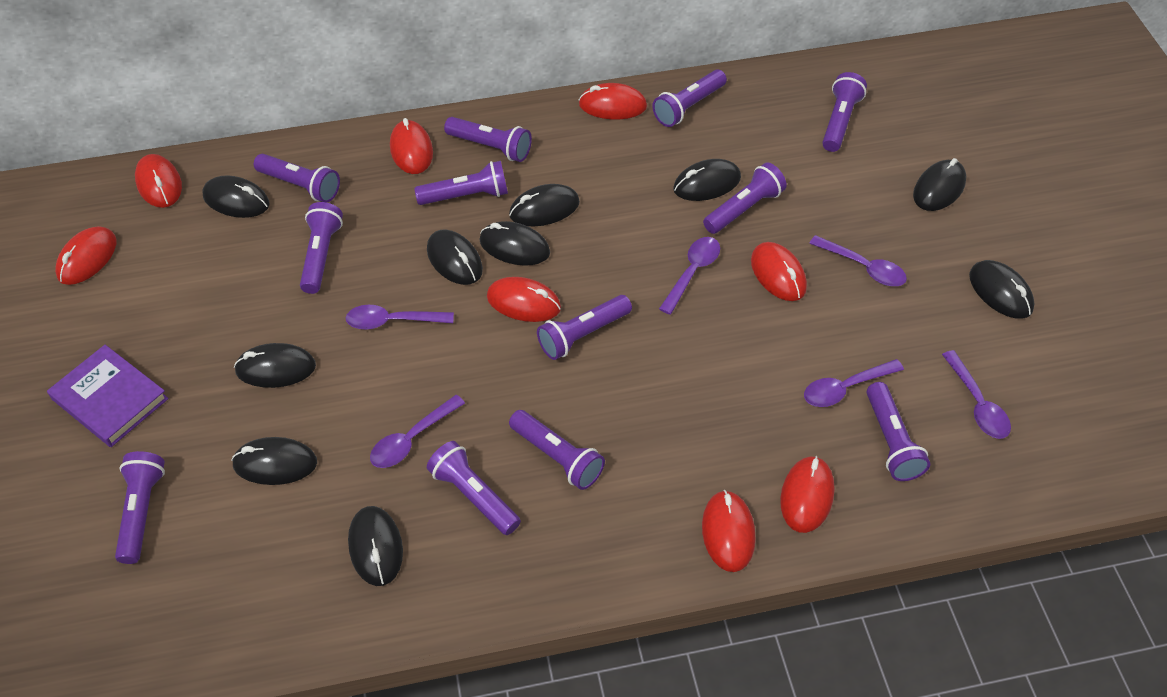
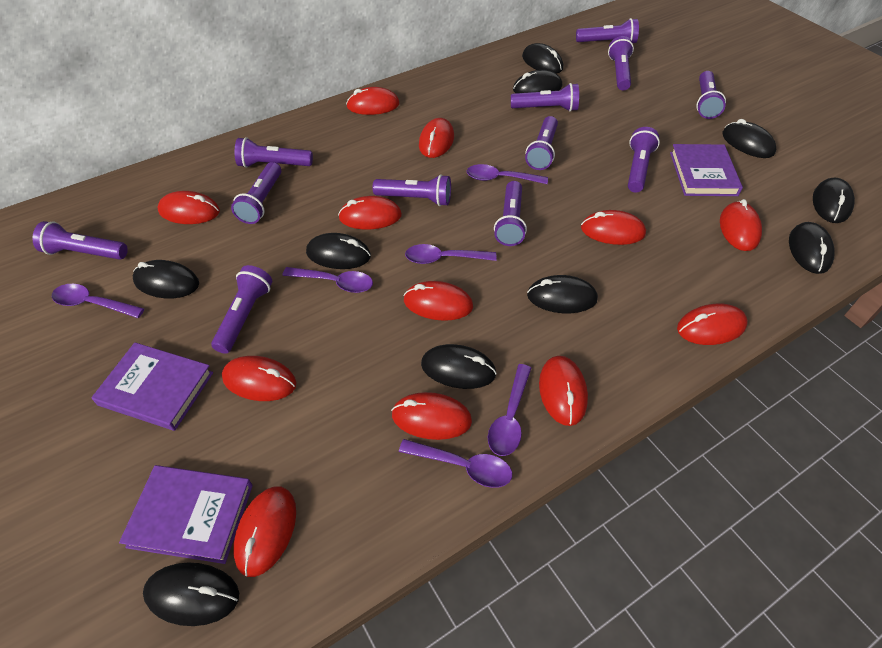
purple book: [47,345,168,447] = 1 -> [91,342,213,431] [119,465,253,564] [670,144,743,196] = 3
red mouse: [55,226,117,285] [135,154,182,208] [390,118,433,174] [487,277,561,322] [579,83,647,119] [702,490,756,572] [751,242,807,301] [780,456,835,533] = 8 -> [157,191,220,224] [222,356,297,401] [233,486,296,577] [338,196,402,229] [346,87,400,115] [391,392,472,440] [403,281,473,321] [419,118,454,158] [539,356,588,426] [581,210,646,245] [677,304,748,345] [720,199,762,251] = 12

